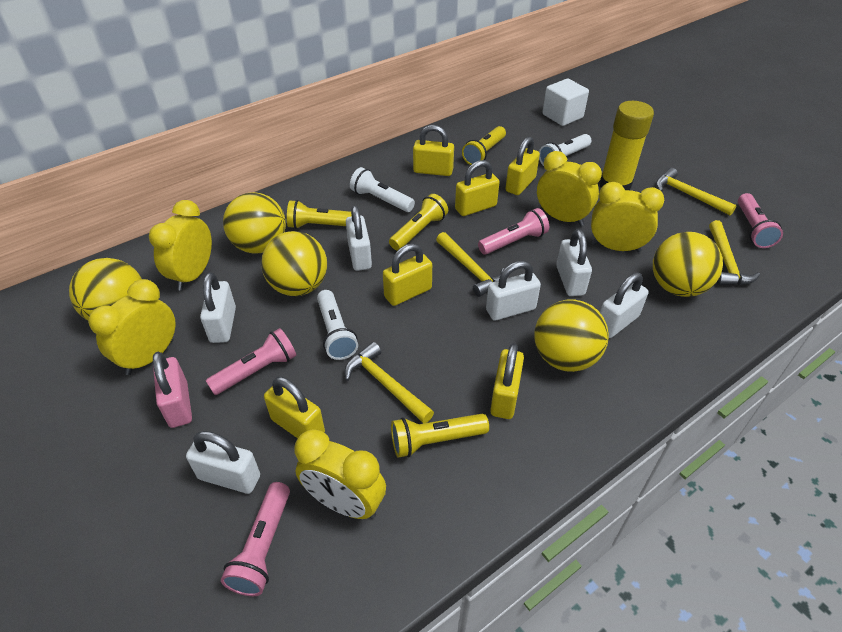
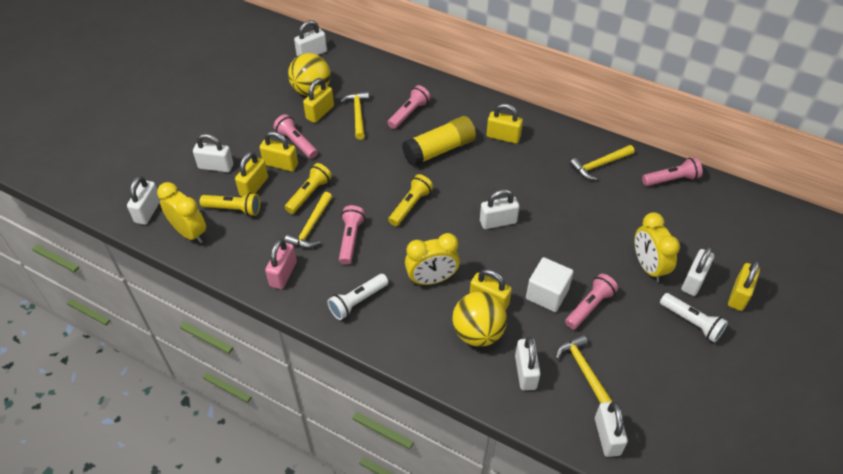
pink flashlight: [206,328,296,395] [221,482,290,596] [478,208,549,255] [738,193,783,248] = 4 -> [273,114,318,159] [339,205,365,265] [387,85,431,129] [565,274,618,329] [642,157,702,186] = 5
white flashlight: [317,290,358,360] [350,167,415,212] [539,134,591,166] = 3 -> [327,274,388,320] [660,293,728,343] = 2
white padlock: [186,431,260,494] [200,272,236,343] [346,206,372,271] [486,261,541,321] [556,229,592,296] [600,273,649,338] = 6 -> [127,176,161,225] [193,134,233,172] [294,20,327,57] [480,189,519,229] [515,337,541,390] [595,401,628,457] [681,246,715,296] = 7
yellow ball: [69,258,142,321] [223,192,286,254] [261,231,327,296] [534,300,609,372] [653,232,723,297] = 5 -> [288,53,331,96] [452,292,507,347] = 2
yellow clock: [88,279,176,375] [149,200,212,291] [295,429,386,519] [537,151,602,226] [591,182,664,252] = 5 -> [157,182,206,243] [405,233,460,285] [635,212,680,282] = 3
yellow flashlight: [287,200,352,229] [389,194,448,250] [391,414,489,458] [462,126,506,165] = 4 -> [200,192,260,216] [285,163,332,214] [388,174,433,226] = 3

